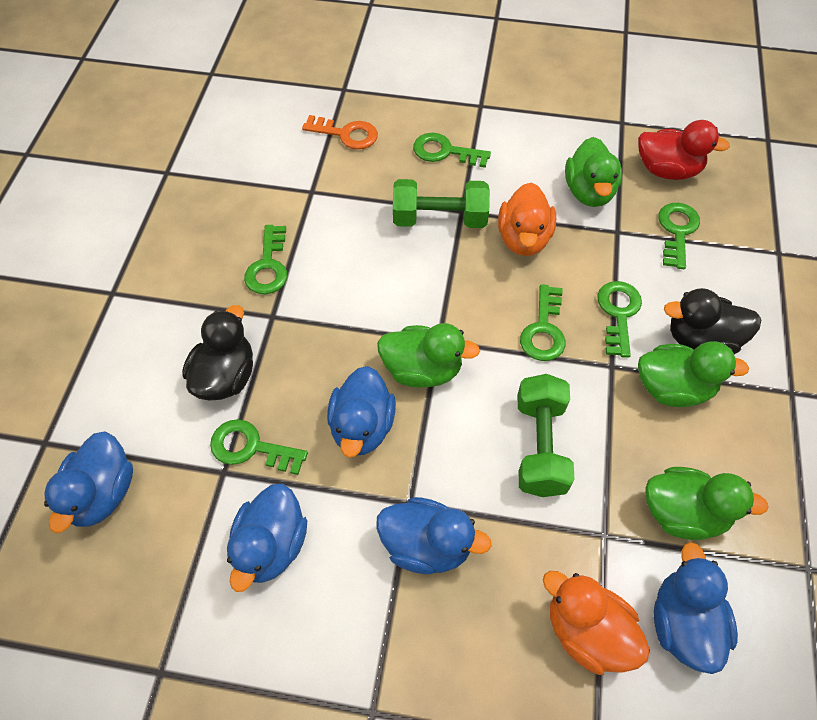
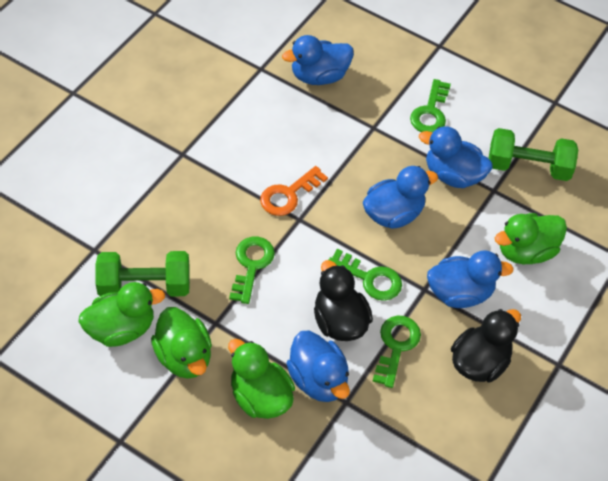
green key: [210,419,308,475] [244,225,288,294] [413,133,491,168] [520,284,566,361] [597,281,642,358] [658,203,700,269] = 6 -> [229,237,275,304] [329,249,402,301] [372,316,421,388] [410,79,451,133] = 4
orange duck: [498,183,556,256] [543,571,650,675] = 2 -> none = 0
red duck: [638,120,730,180] = 1 -> none = 0

